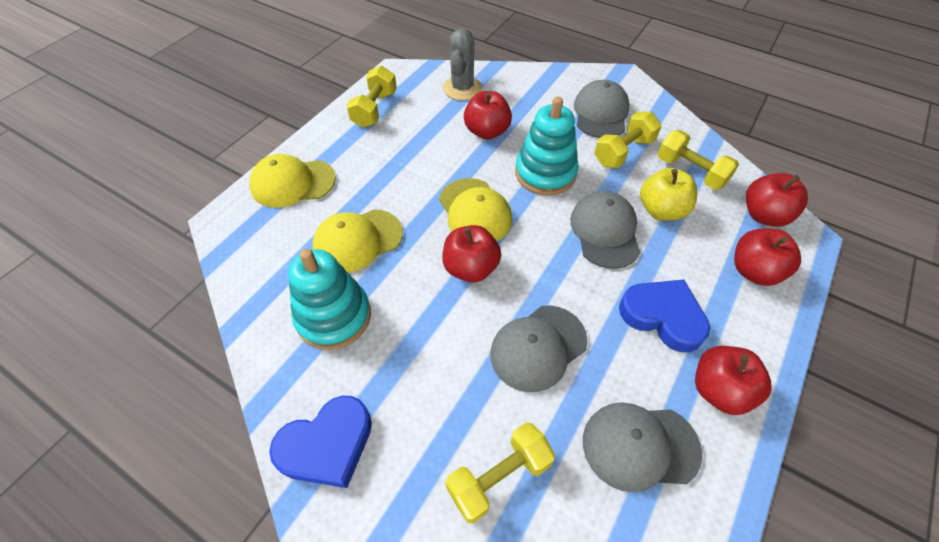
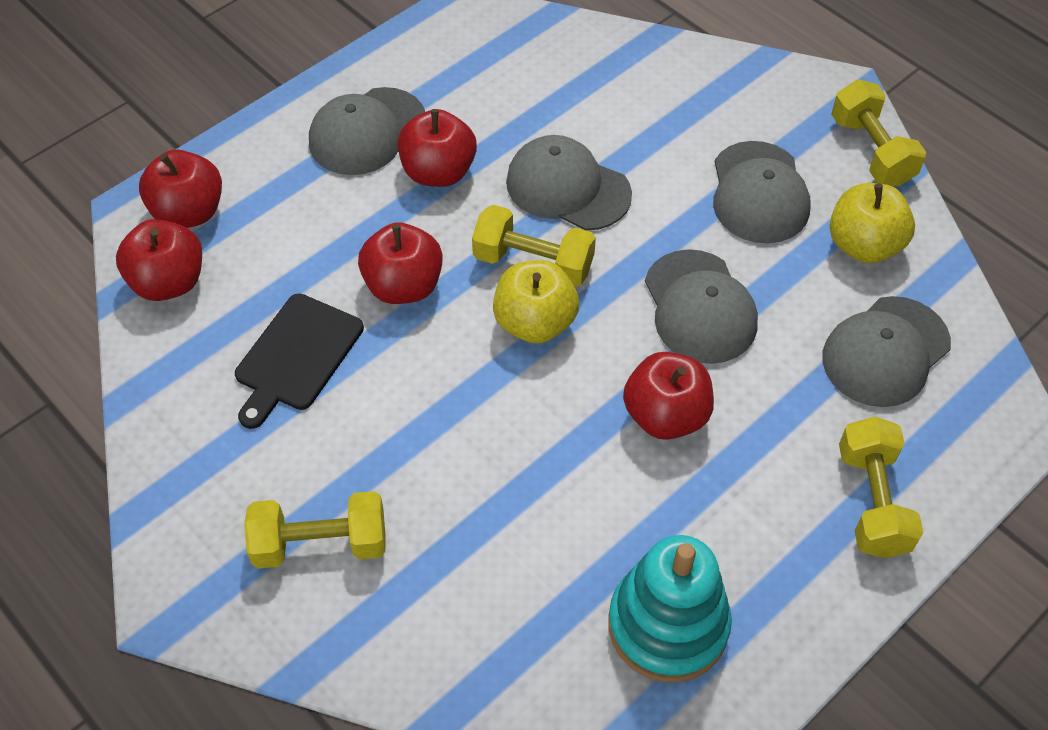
black cutting board: none = 0 -> [235,293,364,429] = 1
blue heart: [269,395,372,488] [619,280,710,352] = 2 -> none = 0
grey cactus: [443,28,482,100] = 1 -> none = 0
grey cap: [490,305,588,392] [570,191,640,269] [574,80,630,138] [583,402,703,492] = 4 -> [309,87,425,175] [506,135,632,231] [645,249,758,364] [713,141,811,243] [822,296,951,407] = 5
turquoise stacking toy: [288,249,371,350] [515,97,578,195] = 2 -> [608,535,732,682] = 1
yellow apple: [640,168,697,221] = 1 -> [493,260,579,344] [830,183,915,263] = 2
yellow cap: [249,154,336,208] [312,209,403,273] [439,178,512,241] = 3 -> none = 0

